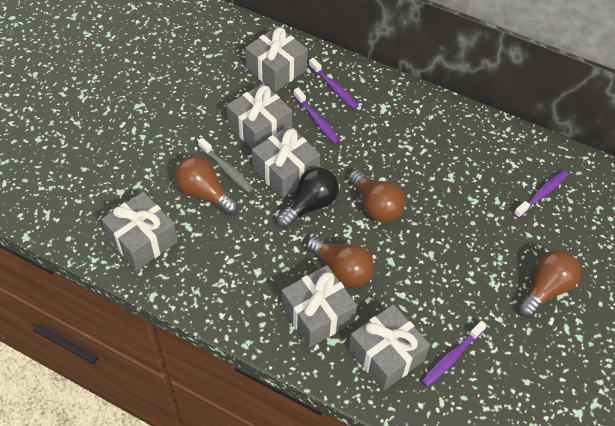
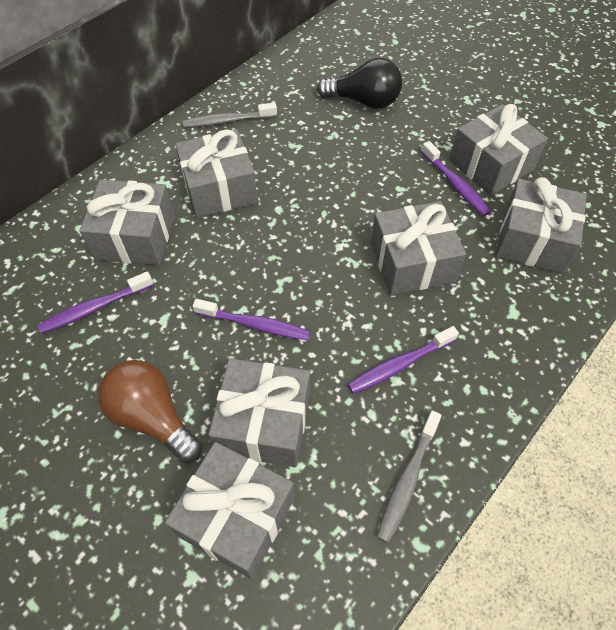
brown light bulb: [175,156,238,215] [306,236,374,288] [348,169,406,223] [518,250,581,318] = 4 -> [98,360,202,463] = 1
grey gift: [101,192,178,270] [226,83,292,149] [245,26,308,92] [252,126,320,198] [282,265,357,347] [349,304,430,391] = 6 -> [80,179,175,265] [165,442,295,579] [175,129,258,218] [208,358,310,467] [371,201,466,295] [449,104,548,195] [496,177,587,274] = 7
grey toothbrush: [198,138,254,192] = 1 -> [183,103,277,128] [377,411,442,543] = 2

